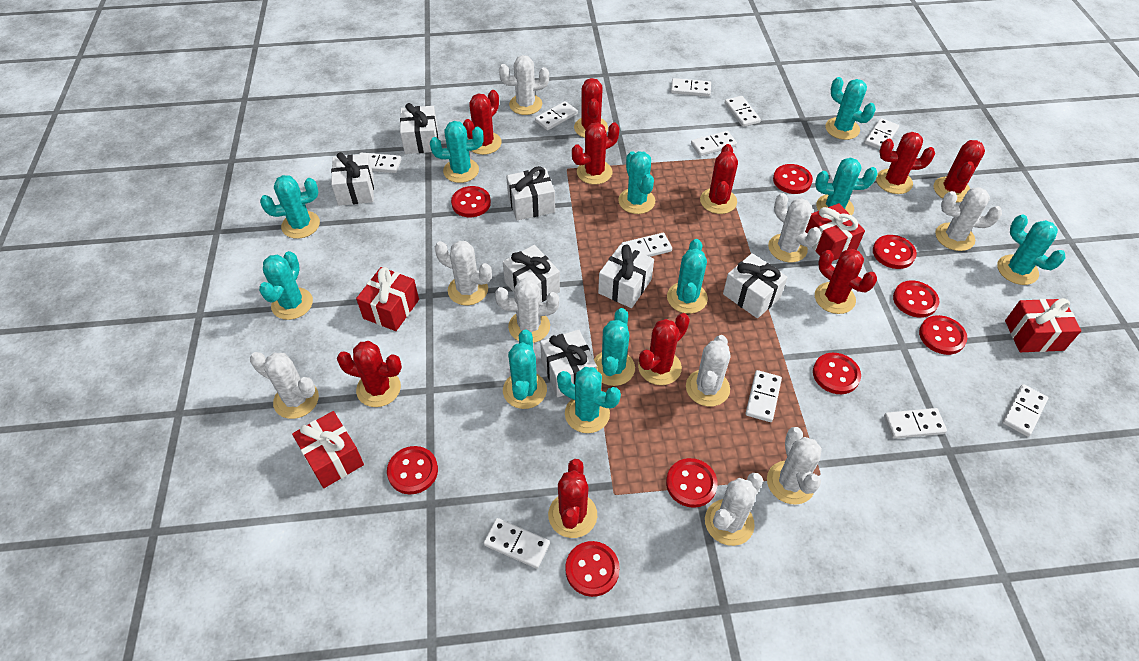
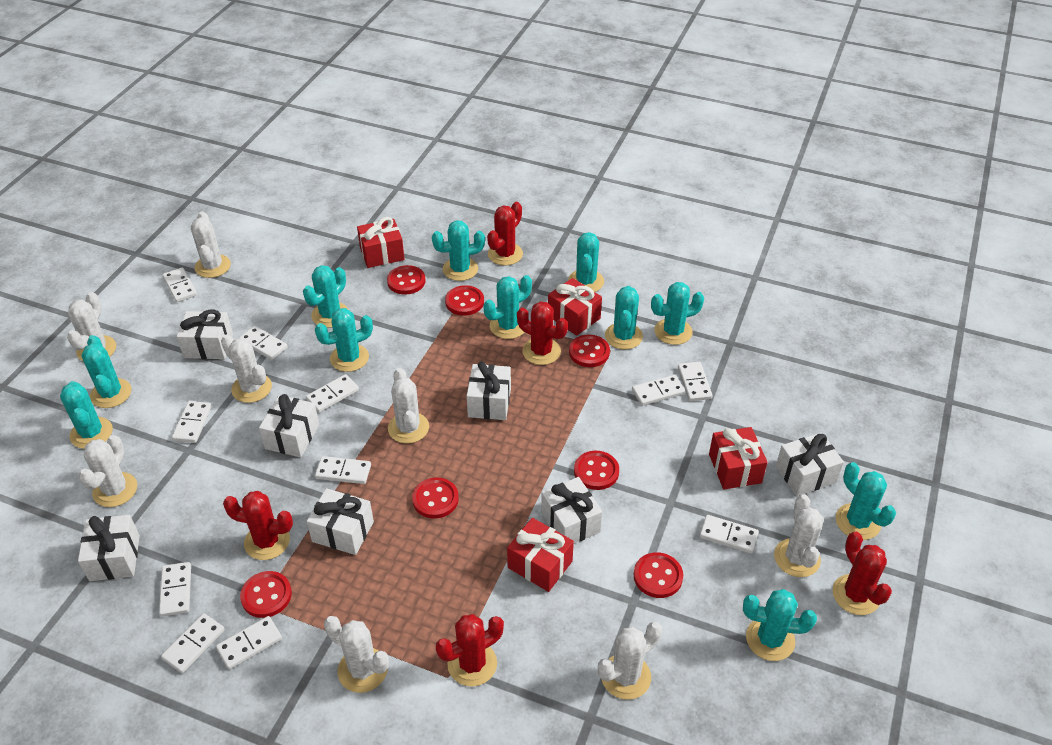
red button: [387,446,438,495] [451,186,491,217] [565,541,620,597] [666,458,718,508] [773,164,813,194] [813,353,861,394] [873,235,917,269] [893,280,939,318] [919,315,967,355] = 9 -> [240,571,292,618] [387,265,426,295] [412,477,459,519] [445,285,484,316] [569,334,610,367] [574,451,619,490] [634,552,683,598] = 7
red cactus: [337,341,402,407] [463,90,502,155] [548,459,597,538] [572,122,619,185] [574,78,608,138] [638,313,690,385] [700,144,738,214] [815,249,877,314] [876,132,935,194] [934,140,985,202] = 10 -> [223,491,293,560] [436,614,504,687] [487,202,523,265] [517,301,568,365] [832,532,892,615] = 5
white cactus: [250,352,319,419] [435,241,492,305] [495,278,559,343] [499,55,549,115] [686,335,730,407] [705,473,763,546] [767,427,822,505] [768,193,821,262] [935,187,1002,251] = 9 -> [67,292,116,361] [79,435,137,507] [191,211,231,278] [221,334,272,403] [324,616,389,693] [388,368,429,444] [598,622,662,700] [774,494,824,577] = 8

